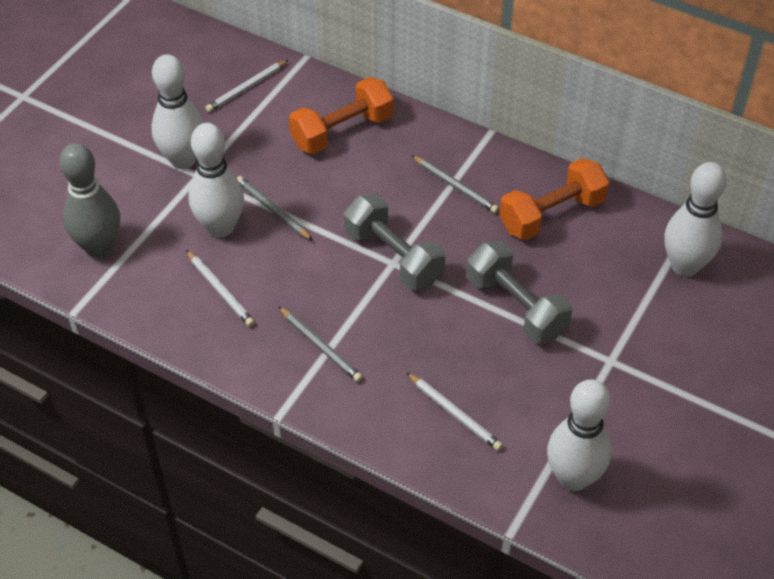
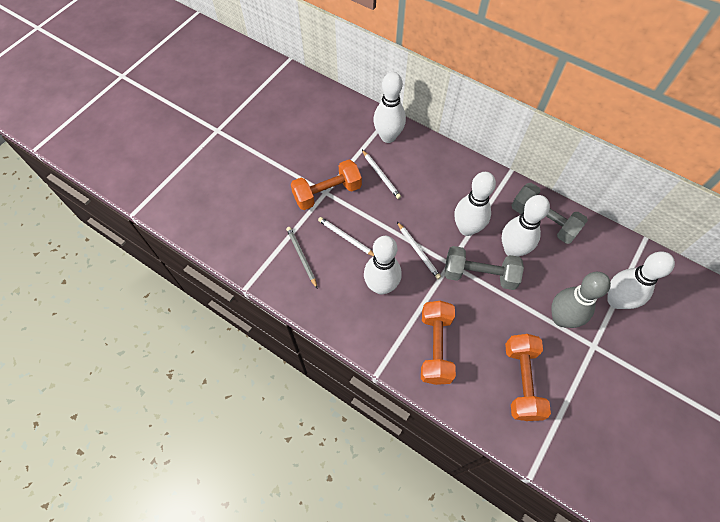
grey pencil: [237,176,313,241] [278,306,363,382] [411,155,499,213] = 3 -> [286,227,317,288] = 1
orange dumbbell: [289,77,393,154] [499,158,610,240] = 2 -> [291,159,362,210] [421,301,456,385] [505,334,551,421] = 3
white bowling pin: [151,54,203,169] [189,123,244,238] [547,379,612,491] [664,162,727,277] = 4 -> [364,236,402,295] [373,72,406,143] [454,172,496,236] [502,195,550,257] [607,252,675,309] = 5

